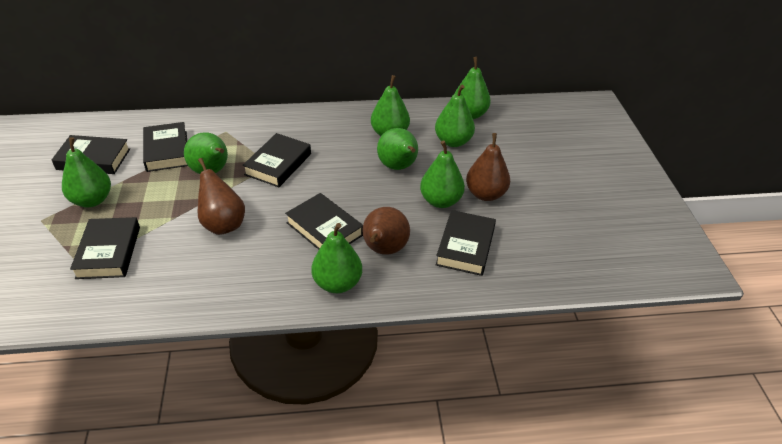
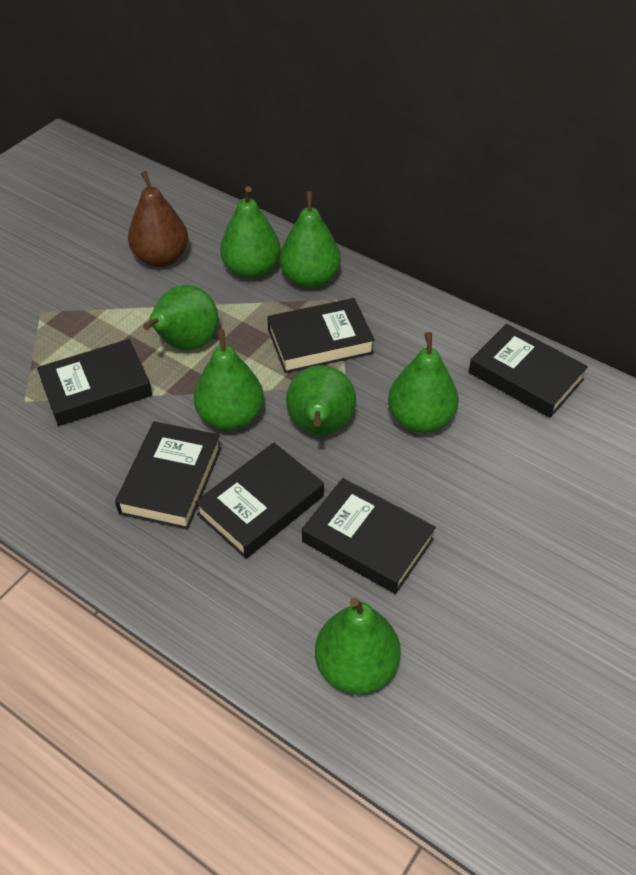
brown pear: [198,158,245,235] [362,207,410,255] [466,133,510,201] = 3 -> [128,171,188,267] = 1
green pear: [62,137,111,207] [184,132,228,174] [311,223,362,293] [371,75,410,136] [377,128,418,170] [420,141,465,208] [435,85,475,147] [454,57,491,119] = 8 -> [143,285,218,350] [194,329,264,431] [220,186,281,279] [280,191,341,288] [286,365,356,435] [315,597,401,695] [388,332,459,433] = 7

